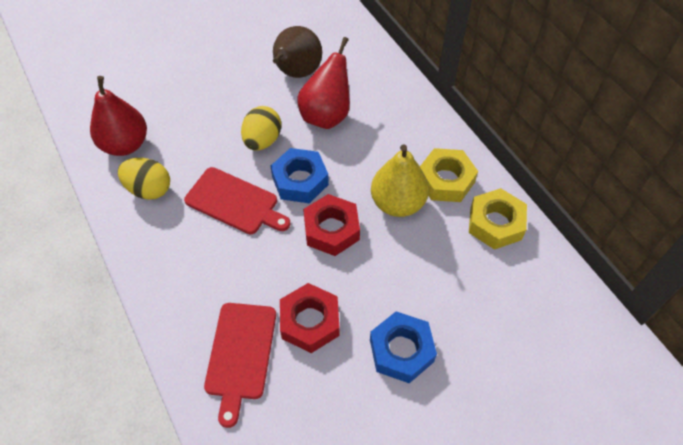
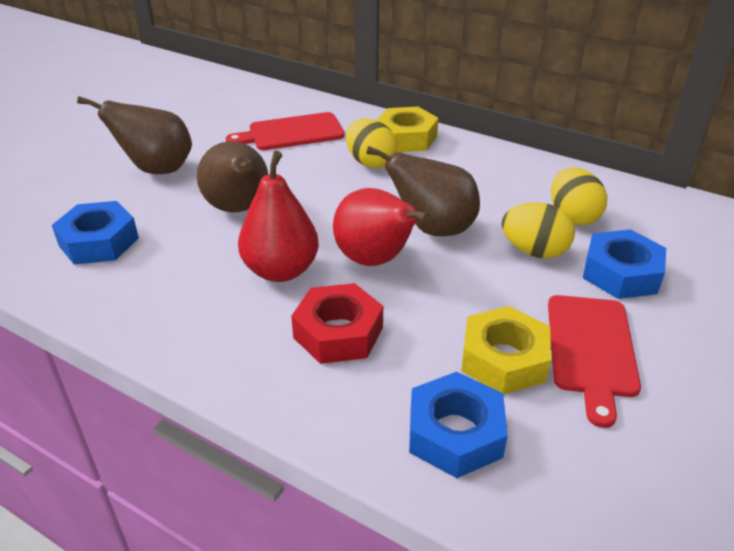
blue nut: [271,148,329,203] [370,311,437,383] = 2 -> [52,201,139,265] [409,372,508,478] [583,229,666,299] = 3
brown pear: [273,26,322,78] = 1 -> [77,96,192,174] [197,141,268,212] [366,146,480,236] = 3
red nut: [280,283,340,353] [303,194,360,256] = 2 -> [291,283,383,364] = 1
yellow egg: [118,158,170,200] [241,106,281,150] = 2 -> [346,118,397,168] [502,202,575,259] [551,168,607,225] = 3
yellow pear: [371,145,429,217] = 1 -> none = 0

